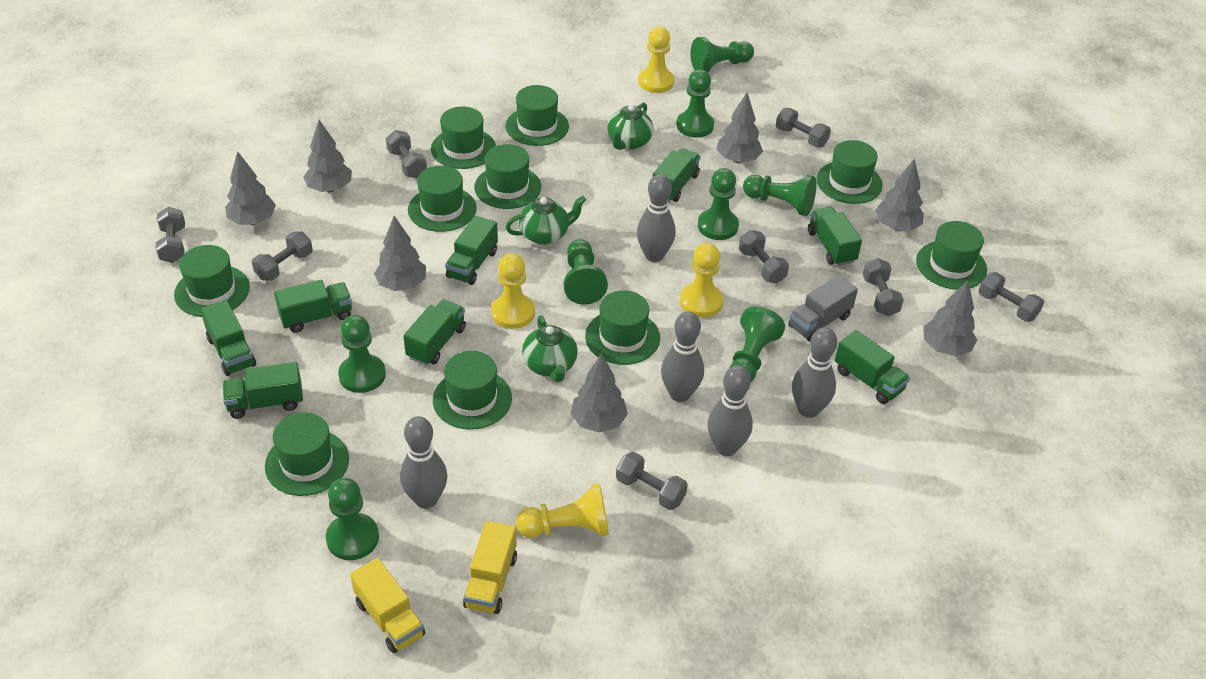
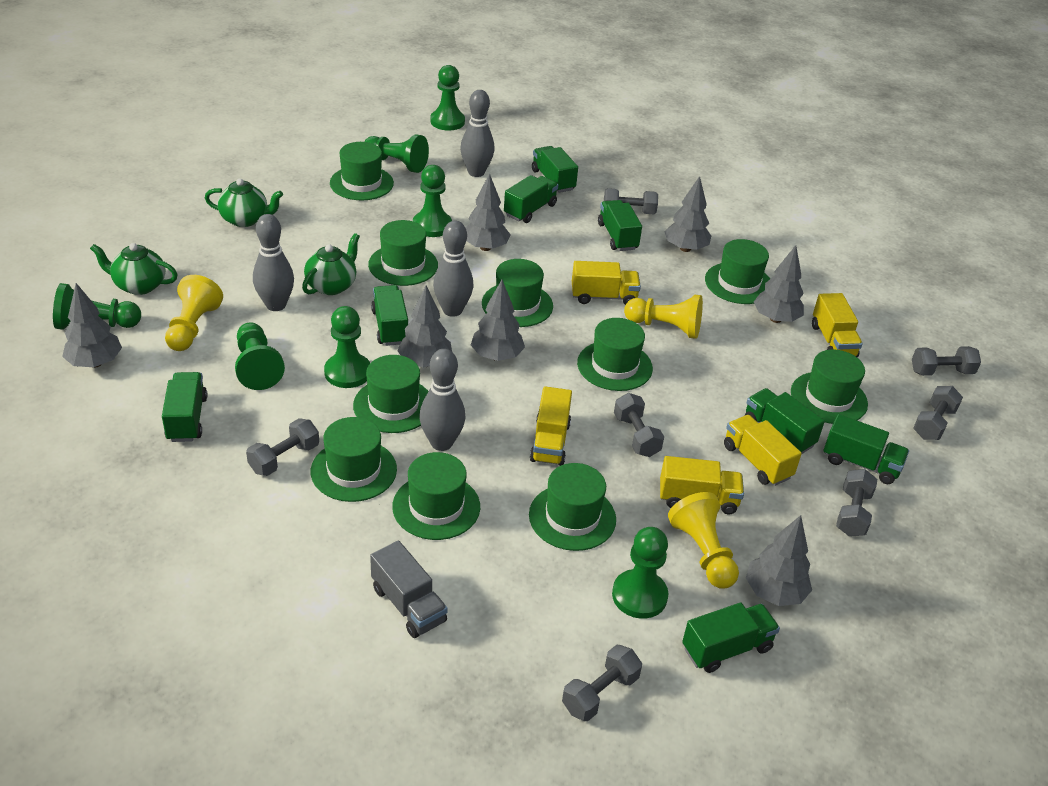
green pawn: [326,478,379,560] [338,315,386,393] [564,239,608,305] [676,69,714,138] [690,37,754,73] [698,168,739,240] [730,306,785,382] [743,175,816,216] = 8 -> [53,283,141,330] [235,322,285,390] [324,306,370,388] [364,135,429,173] [413,165,452,237] [430,65,465,131] [612,527,668,619] = 7
grey bowling pin: [400,416,447,509] [637,174,676,262] [661,311,704,402] [708,365,753,456] [792,327,837,418] = 5 -> [253,214,294,311] [419,349,466,451] [433,221,474,317] [460,90,495,177] = 4
grey dumbbell: [156,207,185,263] [252,231,313,281] [386,130,427,178] [616,452,688,510] [739,230,789,283] [776,108,831,147] [863,258,904,316] [978,272,1044,322] = 8 -> [246,418,319,476] [562,645,642,721] [604,188,658,214] [614,393,664,457] [836,469,877,537] [912,346,981,376] [913,386,963,440] = 7
yellow pawn: [491,253,535,329] [516,483,609,538] [638,27,674,93] [680,243,723,318] = 4 -> [165,275,223,351] [624,294,703,339] [668,492,739,588] = 3
yellow truck: [350,558,425,653] [463,521,517,614] = 2 -> [530,386,572,466] [572,261,641,305] [660,456,744,514] [724,415,802,486] [812,293,863,358] = 5

